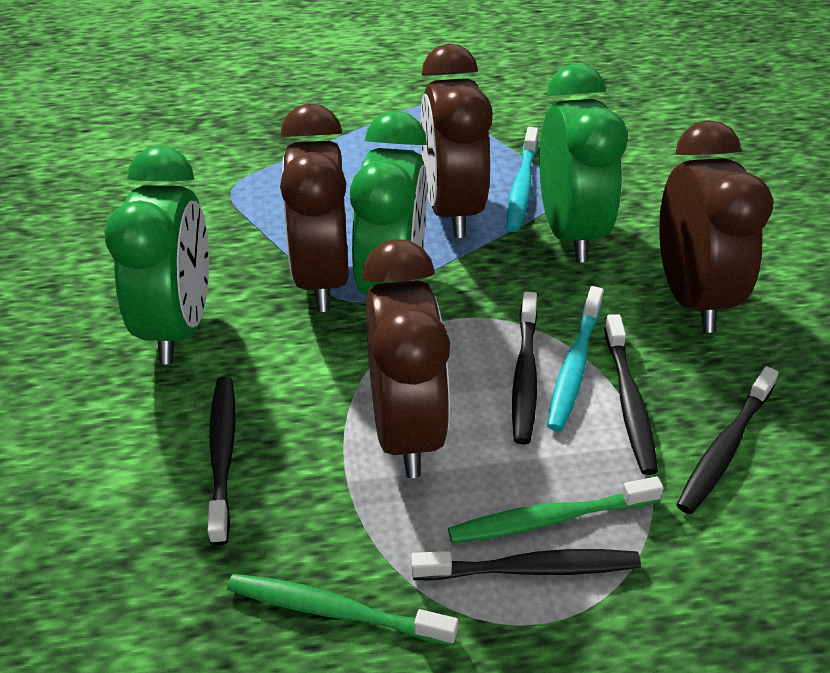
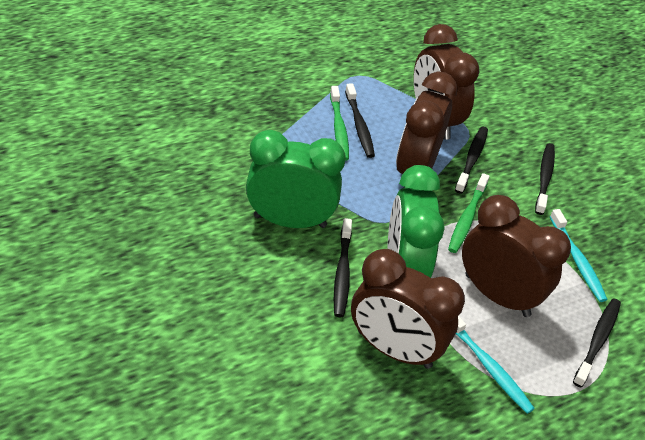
green clock: [104,146,209,364] [350,111,427,296] [539,63,628,262] = 3 -> [246,130,346,228] [387,165,444,278] = 2

